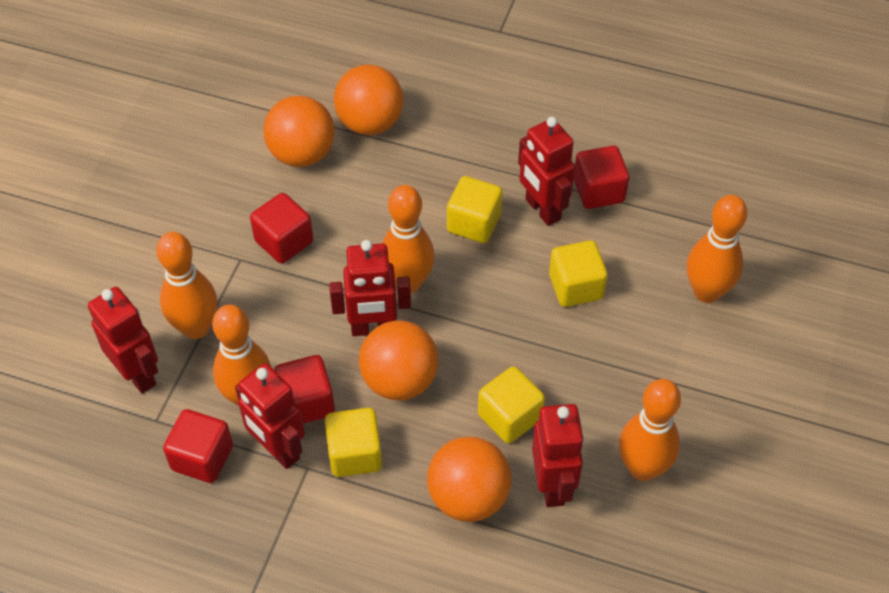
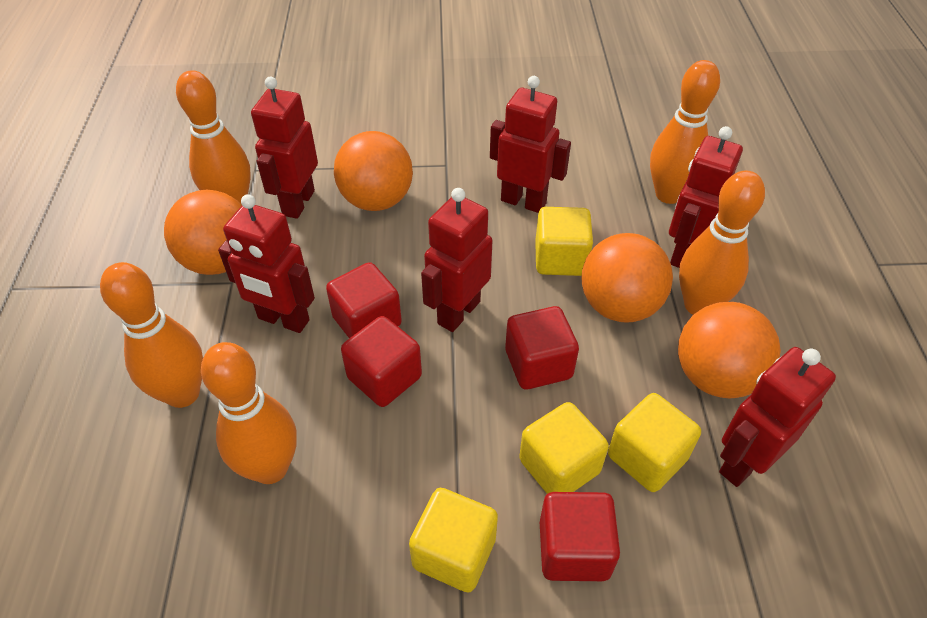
red robot: [88,287,158,394] [235,363,305,469] [329,240,411,336] [518,117,575,226] [532,404,584,507] = 5 -> [218,194,315,333] [251,76,318,219] [421,188,492,332] [490,76,571,213] [669,126,743,268] [719,347,836,487] = 6

